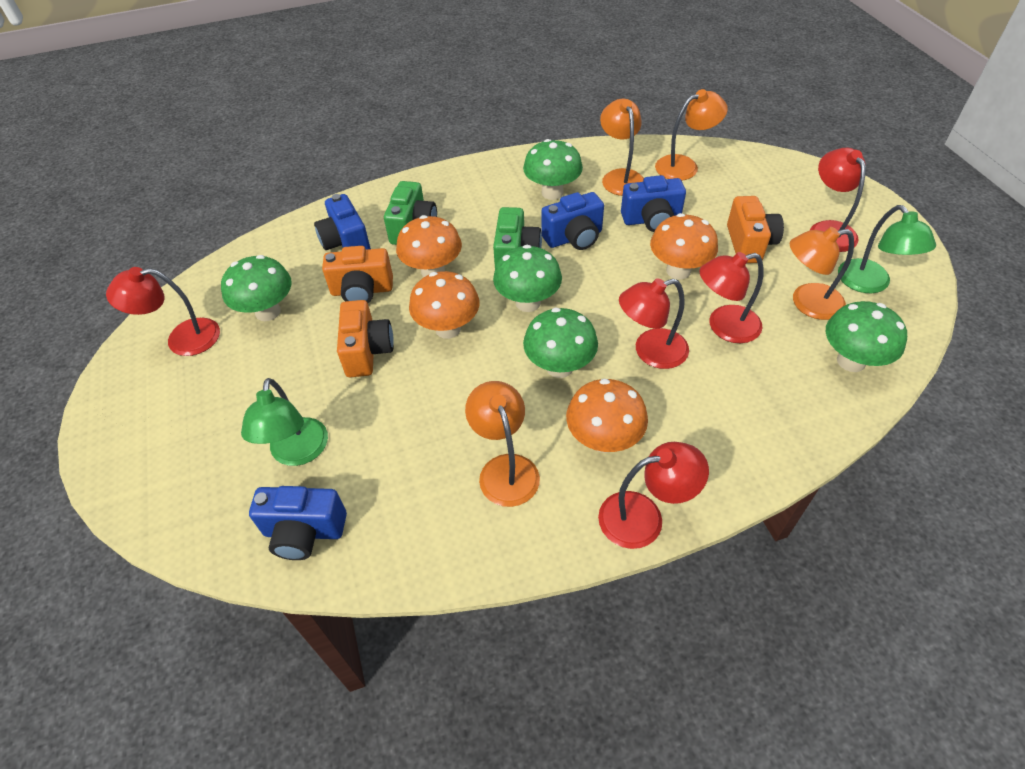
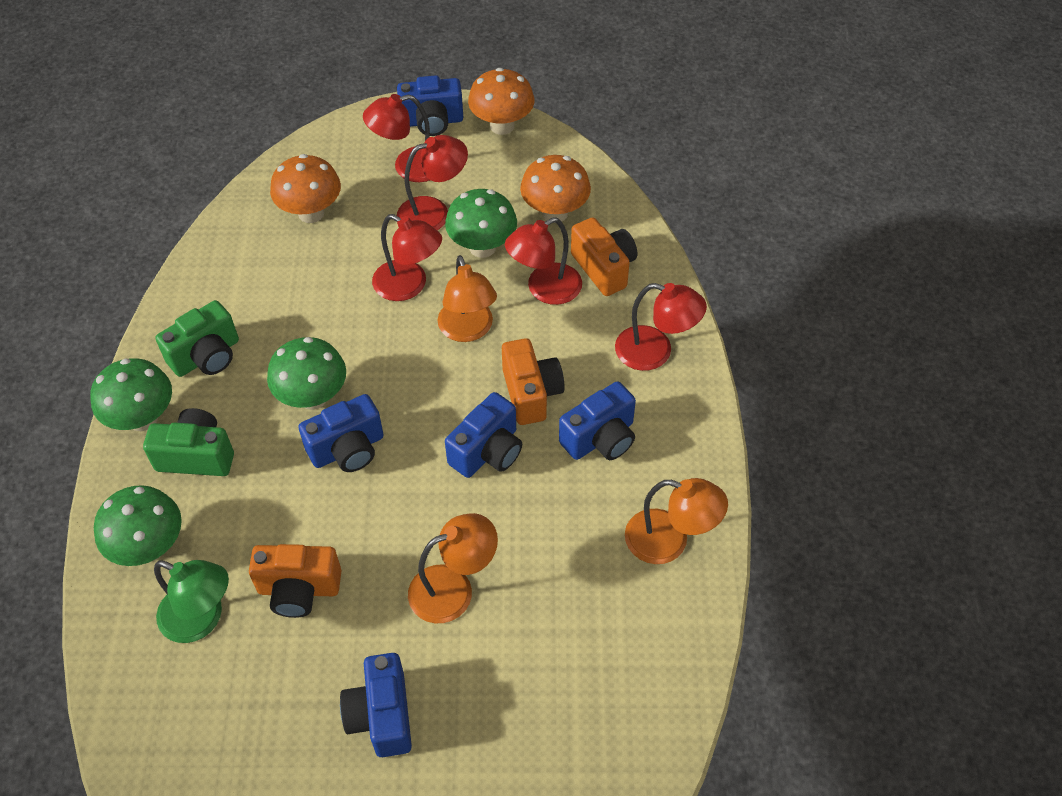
blue camera: [249,486,347,560] [314,194,371,250] [541,192,604,250] [621,175,686,232] = 4 -> [298,394,384,472] [340,653,412,757] [397,75,463,136] [445,392,522,478] [559,381,636,460] = 5
green lamp: [241,378,328,466] [838,205,936,293] = 2 -> [154,560,229,643] = 1
green mushroom: [221,255,292,321] [493,245,562,312] [523,139,583,200] [523,308,598,378] [826,301,907,372] = 5 -> [90,358,172,431] [94,485,182,566] [267,337,346,410] [445,189,517,258] = 4
orange lamp: [465,381,540,507] [600,98,644,196] [655,89,728,181] [790,227,854,320] = 4 -> [408,513,498,623] [437,255,497,342] [625,478,728,564] = 3
orange mushroom: [396,215,462,277] [409,271,479,339] [566,379,648,453] [650,213,718,279] = 4 -> [270,154,341,223] [468,68,534,135] [520,155,591,221] = 3

